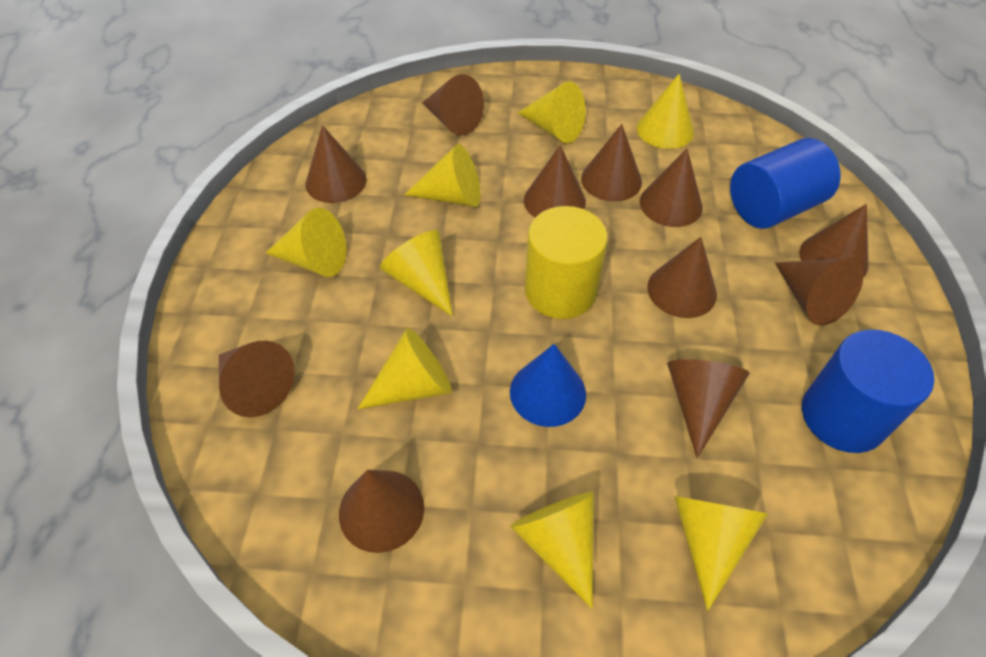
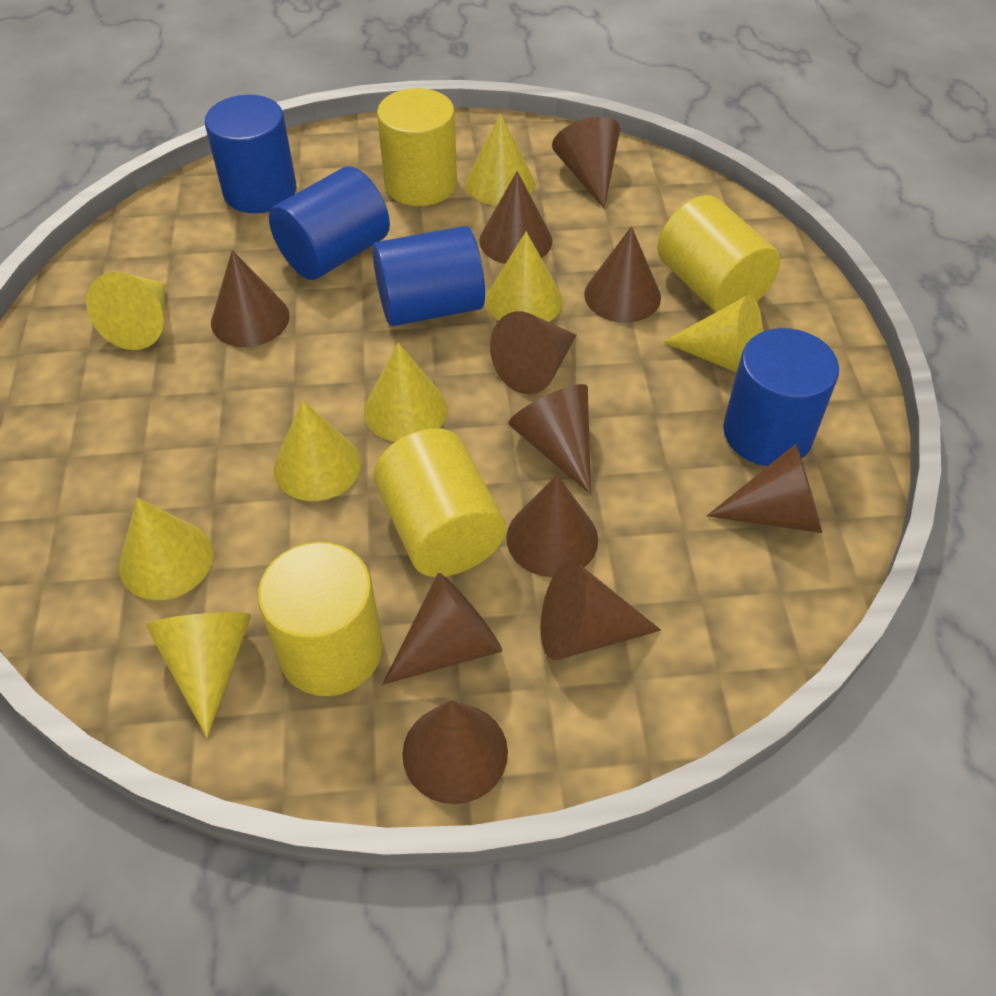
blue cone: [510,344,586,427] = 1 -> none = 0
blue cylinder: [730,138,841,229] [802,329,934,453] = 2 -> [205,95,296,213] [269,166,390,280] [372,226,485,326] [723,328,839,466] = 4
yellow cylinder: [525,206,608,319] = 1 -> [258,542,383,696] [374,428,506,577] [377,88,457,206] [657,195,780,313] = 4

